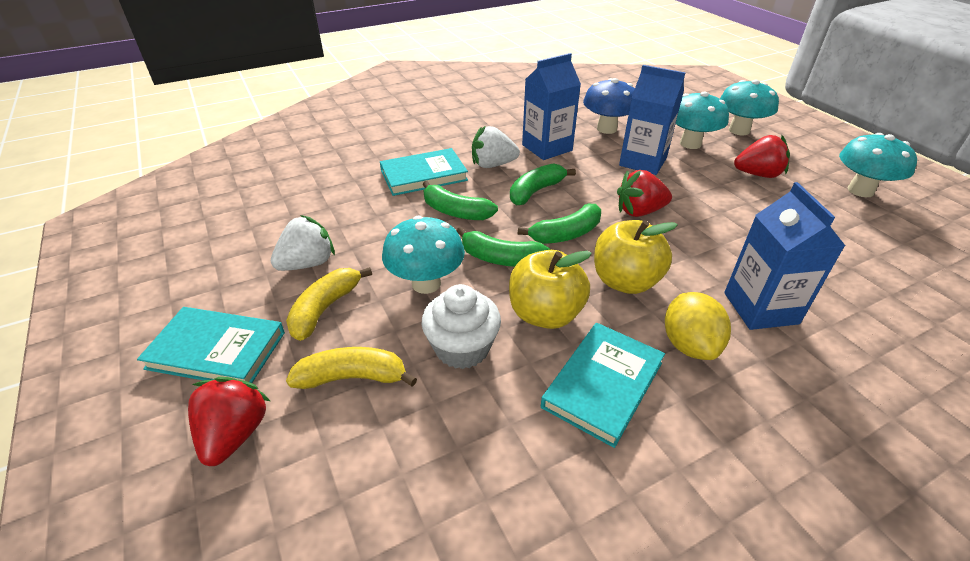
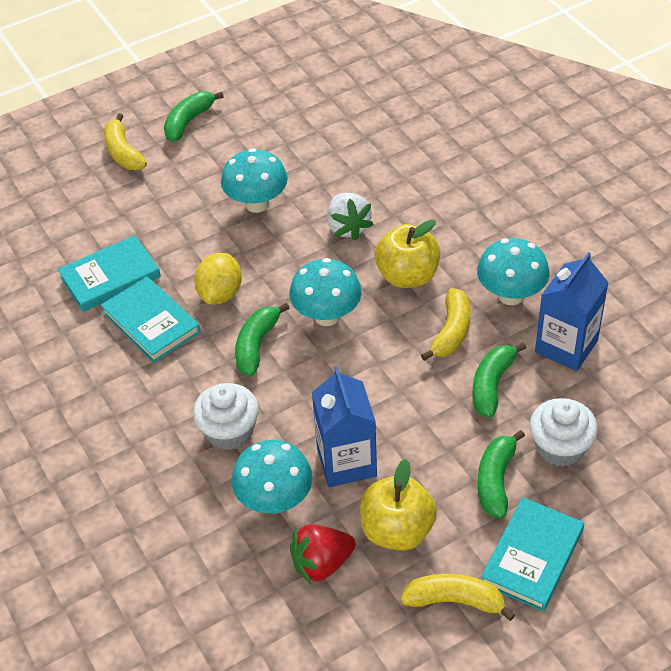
blue carton: [522,53,581,160] [619,65,686,175] [724,182,845,330] = 3 -> [312,367,377,487] [535,252,609,371] = 2
blue mushroom: [583,78,635,134] = 1 -> none = 0
red strawberry: [188,377,270,466] [617,170,672,217] [734,135,790,178] = 3 -> [290,524,356,585] = 1
white cupcake: [422,284,501,369] = 1 -> [193,383,259,450] [529,398,598,467] = 2
white strawberry: [271,215,335,271] [472,126,520,168] = 2 -> [327,193,374,241] = 1
yellow banana: [286,267,372,341] [286,347,417,389] = 2 -> [104,114,147,170] [401,574,515,621] [421,288,471,361] = 3

